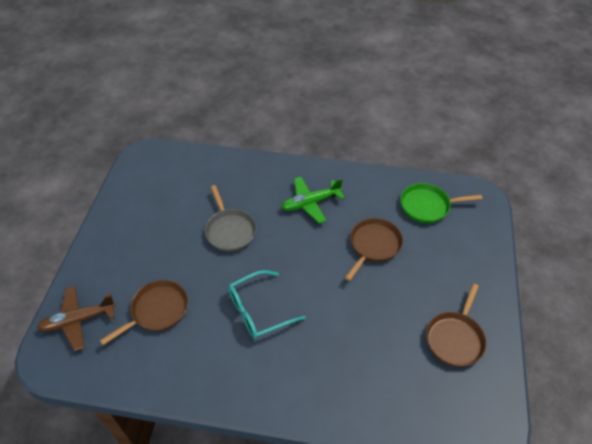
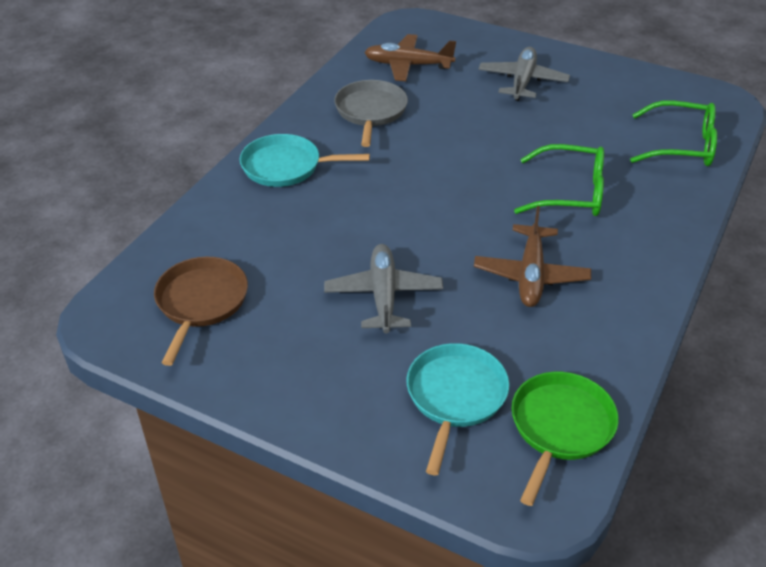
brown pan: [100,280,188,345] [345,218,403,281] [426,283,486,367] = 3 -> [154,257,248,366] = 1
brown plane: [37,286,116,351] = 1 -> [364,34,456,81] [474,206,591,307] = 2
green glasses: none = 0 -> [514,144,604,216] [630,100,717,166] = 2
green plane: [281,177,345,224] = 1 -> none = 0
grey plane: none = 0 -> [324,244,443,333] [478,47,570,101] = 2
turquoise glasses: [228,270,306,339] = 1 -> none = 0
turquoise pan: none = 0 -> [240,134,370,187] [406,343,509,475] = 2

